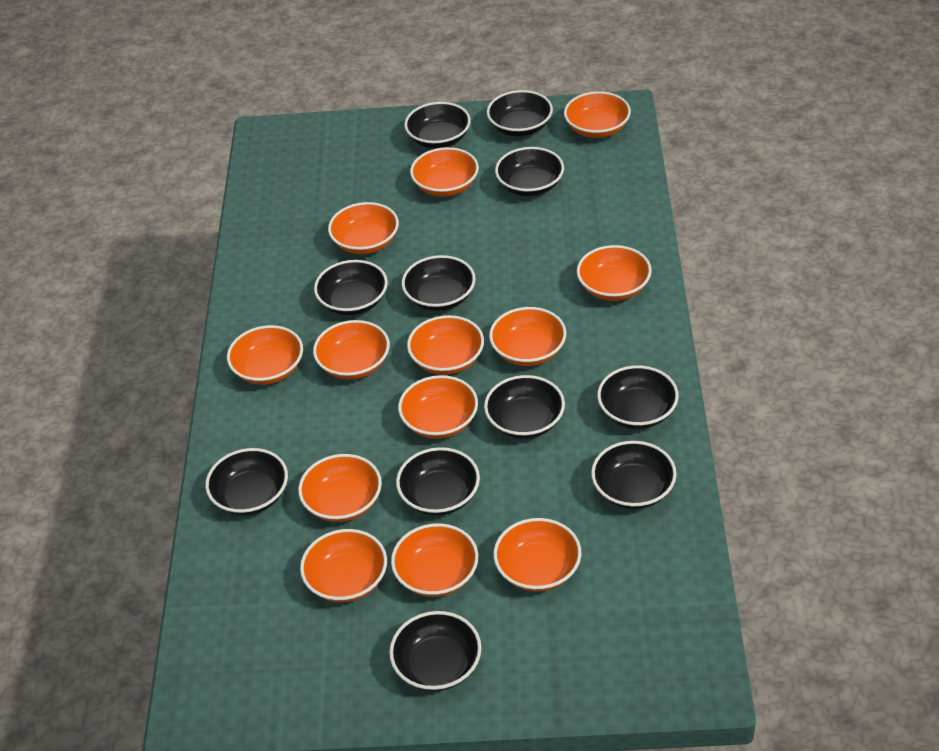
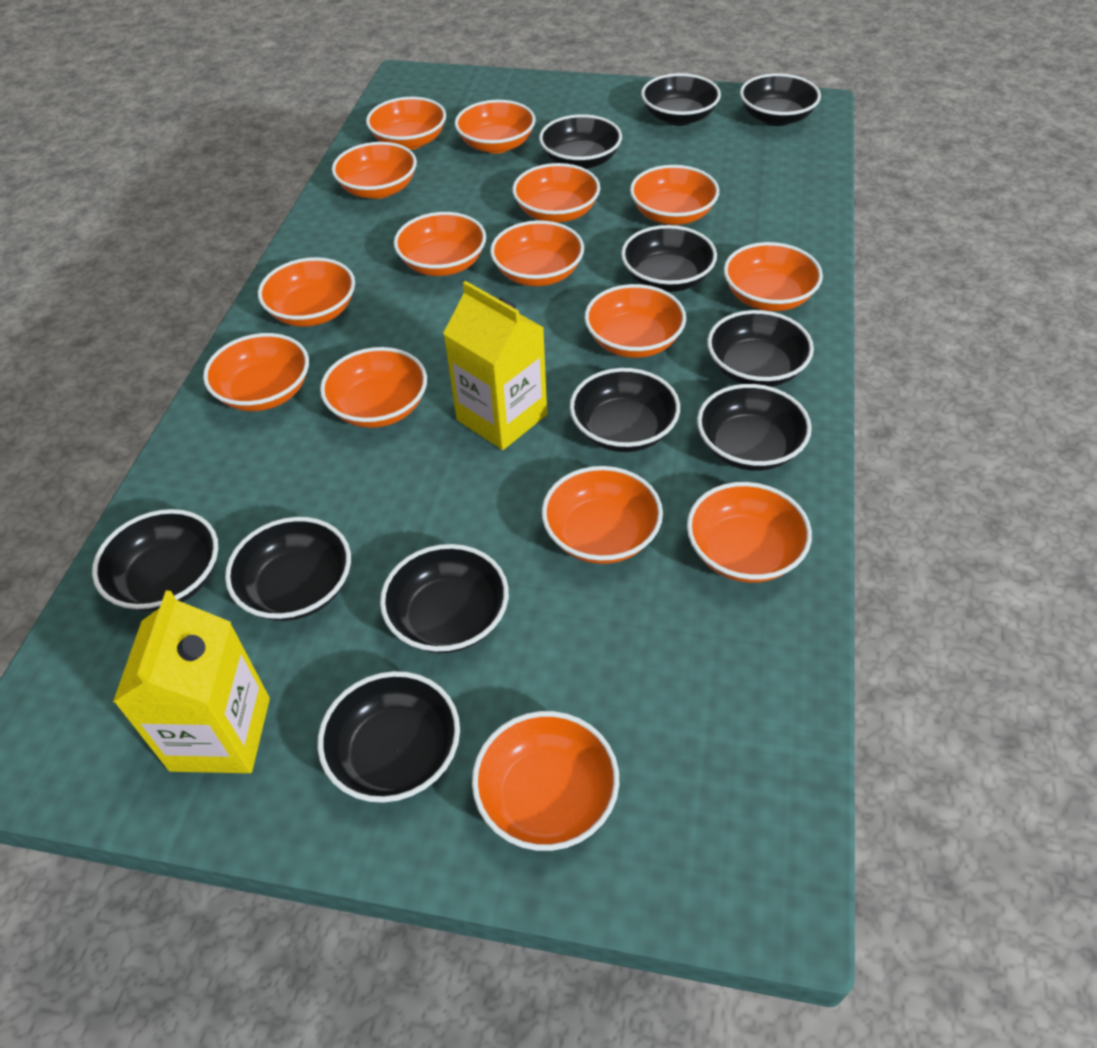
orange bowl: [227,325,303,385] [298,454,382,522] [300,529,387,602] [313,320,390,380] [328,202,399,254] [391,523,479,597] [398,375,478,439] [407,315,484,375] [410,147,479,197] [489,307,566,366] [493,518,581,592] [564,91,631,138] [577,245,652,301] = 13 -> [203,333,309,411] [258,257,355,327] [320,347,427,428] [332,142,417,199] [366,97,446,150] [394,212,486,276] [455,100,536,154] [472,711,619,851] [490,220,584,286] [512,163,600,223] [542,466,663,564] [585,284,686,358] [630,165,719,225] [687,482,812,583] [724,242,823,311] = 15
yellow carton: none = 0 -> [113,591,270,773] [443,281,547,450] = 2

